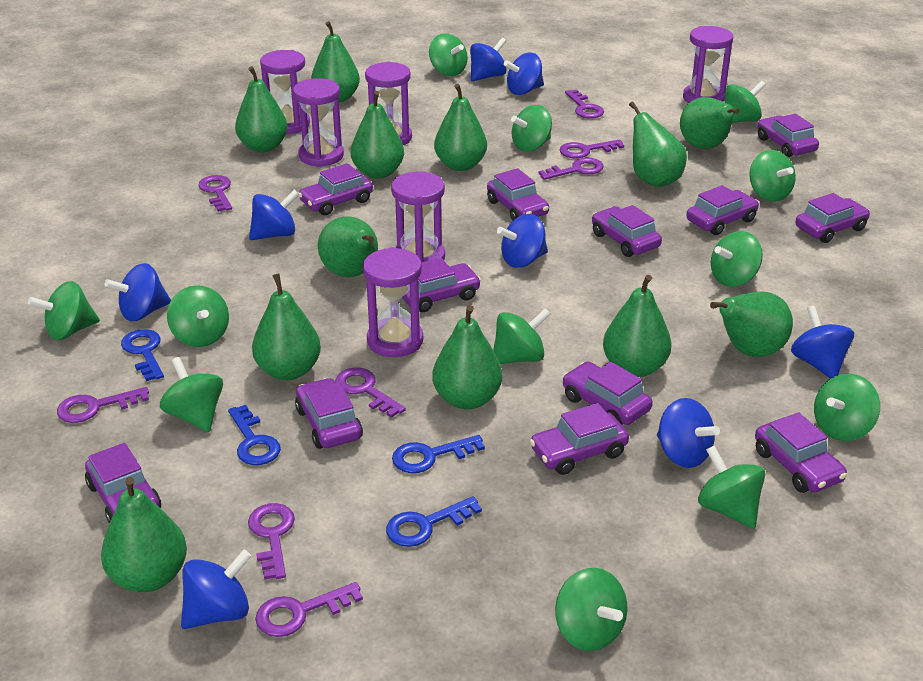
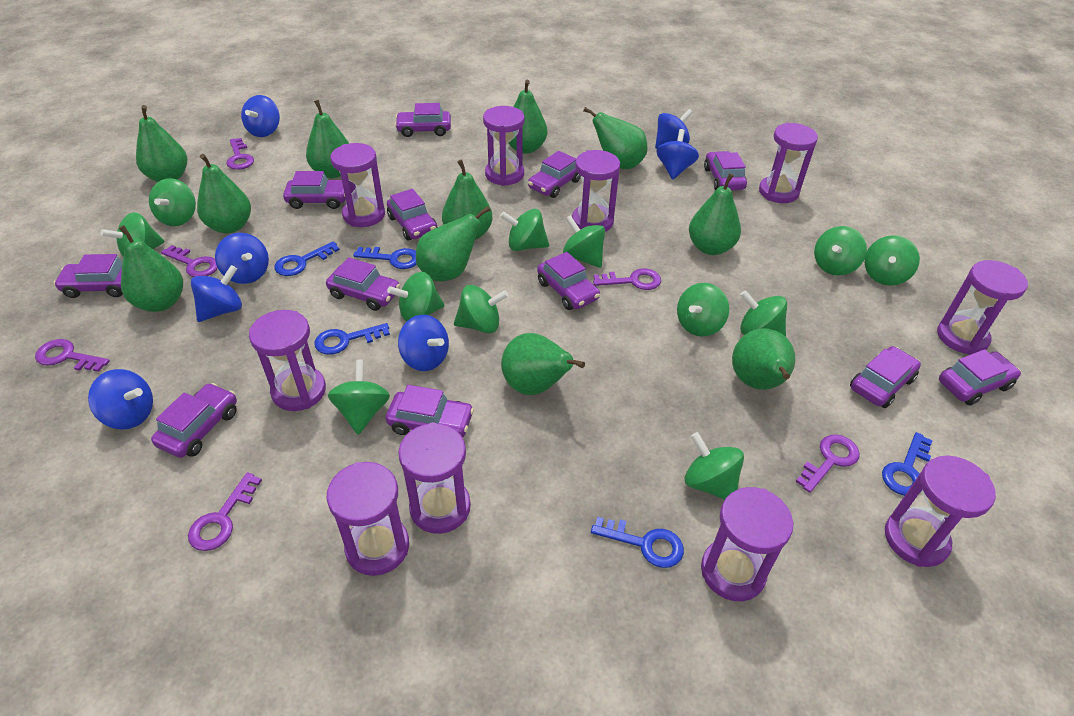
blue key: [121,329,164,381] [228,405,281,465] [386,496,482,547] [392,435,485,473] = 4 -> [275,241,340,276] [314,323,390,355] [353,247,417,269] [591,517,684,568] [882,432,933,496] = 5
blue spinning top: [105,263,171,321] [181,549,251,629] [249,190,299,240] [470,37,507,81] [497,214,548,268] [504,53,544,95] [657,398,720,468] [791,306,854,379] = 8 -> [88,369,153,430] [191,265,242,322] [215,233,269,284] [241,95,280,137] [398,315,449,371] [655,109,693,149] [656,129,699,180] = 7
green pear: [101,477,187,592] [235,66,288,152] [252,273,321,380] [311,21,360,103] [318,216,378,277] [351,91,404,179] [432,305,502,410] [434,84,487,171] [603,275,672,377] [629,102,687,187] [680,97,740,149] [710,292,793,357] = 12 -> [119,225,183,312] [136,105,187,182] [197,154,251,233] [306,100,349,178] [416,206,490,281] [442,159,493,240] [501,333,585,395] [508,80,547,154] [583,107,648,169] [689,173,741,255] [732,328,795,390] = 11
purple hourglass: [260,50,310,134] [293,78,344,167] [363,247,423,357] [365,61,412,145] [391,172,445,263] [683,26,733,103] = 6 -> [249,310,326,411] [327,462,409,576] [331,143,385,227] [398,422,471,534] [483,106,525,186] [572,150,620,232] [701,487,793,601] [759,123,818,203] [885,456,996,567] [937,260,1028,355] = 10
purple key: [57,387,149,423] [198,175,232,212] [248,503,295,580] [255,582,363,637] [335,367,406,418] [538,157,604,180] [560,139,624,158] [565,89,604,119] = 8 -> [35,339,110,372] [161,245,218,277] [188,472,262,551] [226,138,254,170] [593,268,661,290] [796,434,860,493] = 6

